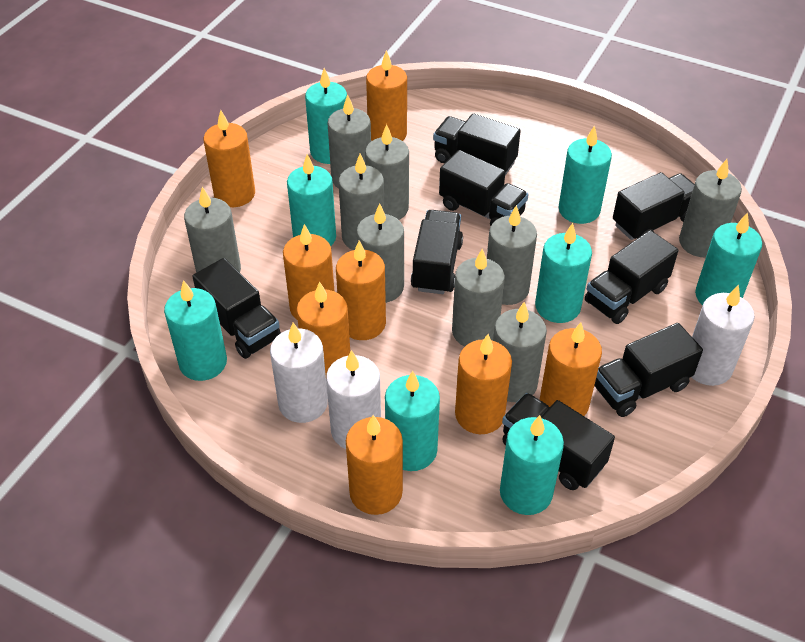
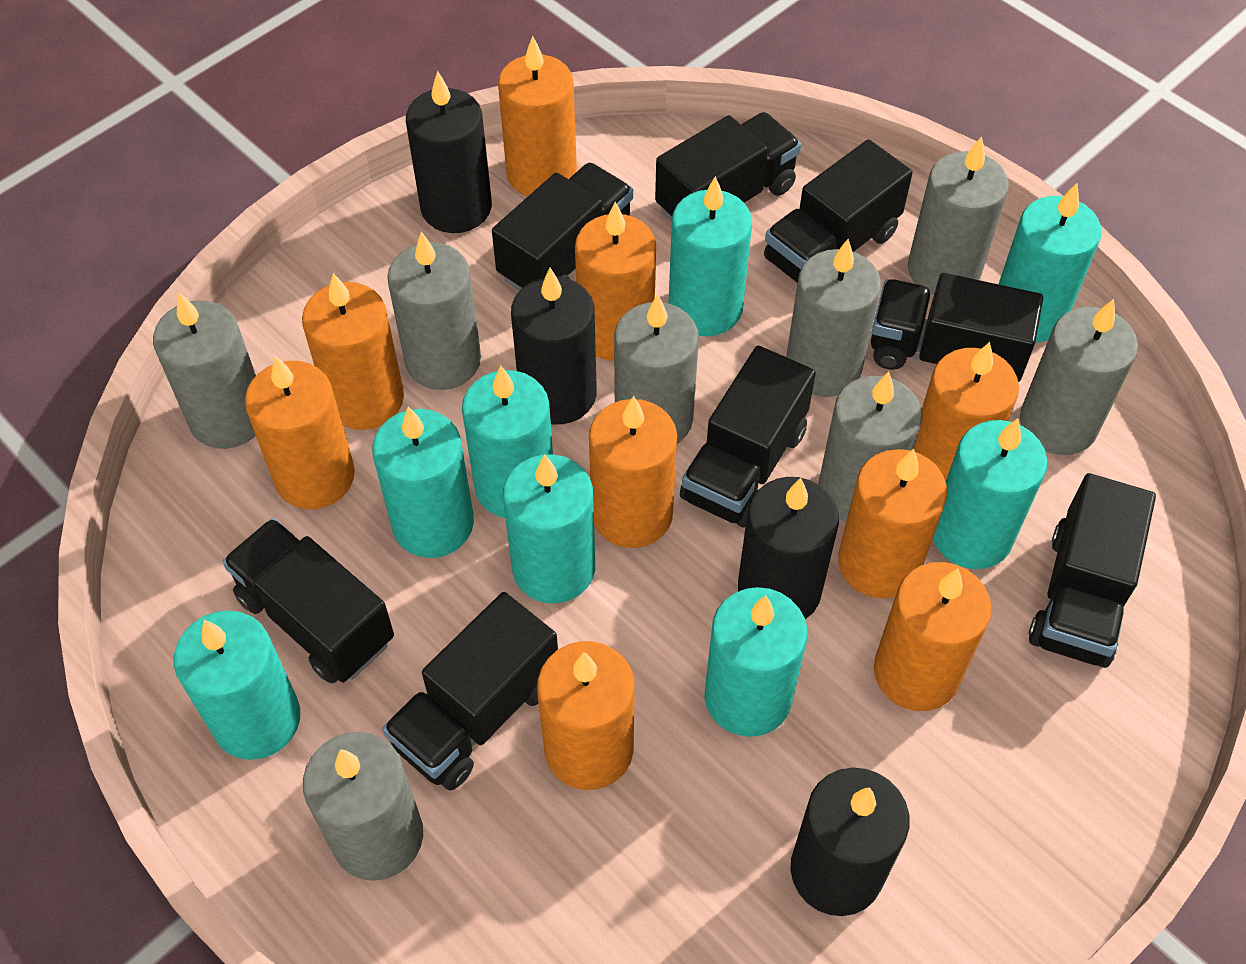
black candle: none = 0 -> [406,71,492,233] [511,268,597,424] [738,477,839,619] [791,768,909,916] = 4
grey candle: [184,187,241,273] [328,94,371,189] [339,154,384,250] [356,203,404,303] [365,124,409,220] [452,249,505,347] [487,205,537,305] [493,302,547,402] [679,159,742,257] = 9 -> [153,293,256,449] [303,732,423,881] [387,232,481,390] [614,294,699,444] [786,239,881,397] [818,371,922,522] [908,136,1009,295] [1020,299,1138,455] = 8
orange candle: [203,110,255,207] [283,224,334,320] [296,281,350,374] [336,240,386,340] [346,415,403,515] [366,50,407,141] [455,334,512,434] [540,322,602,416] = 8 -> [245,356,355,509] [302,273,404,430] [498,36,577,197] [537,641,635,790] [575,202,656,361] [589,396,677,548] [838,449,947,598] [874,562,992,711] [914,342,1019,482] = 9
white candle: [270,322,328,423] [326,350,381,449] [691,285,755,386] = 3 -> none = 0

